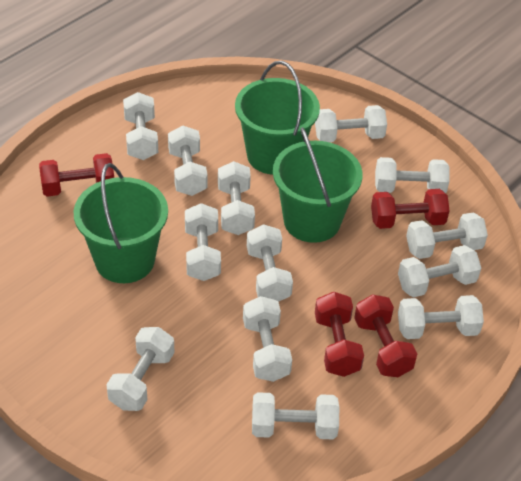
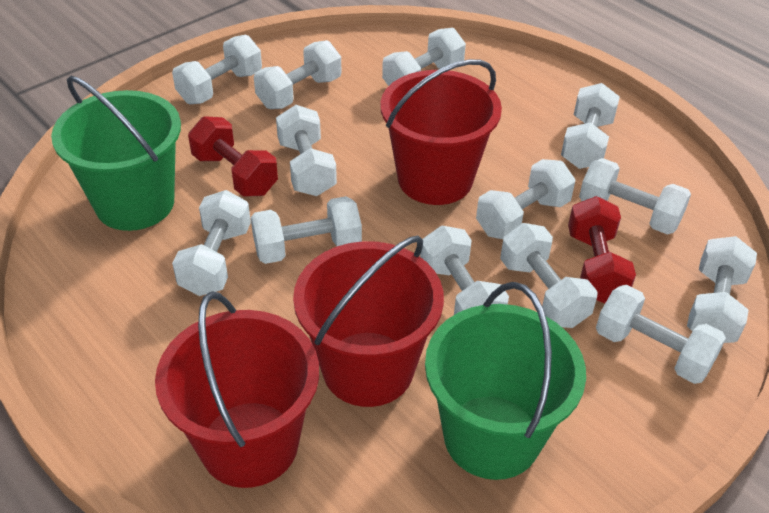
green bucket: [74,163,168,283] [235,61,320,175] [273,127,363,243] = 3 -> [51,76,181,231] [425,282,586,480] = 2
red bucket: none = 0 -> [155,291,319,488] [293,236,444,407] [380,59,502,205] = 3
red dumbbell: [39,153,114,197] [315,292,364,377] [354,294,417,377] [371,189,450,229] = 4 -> [188,116,278,197] [568,196,636,304] = 2

